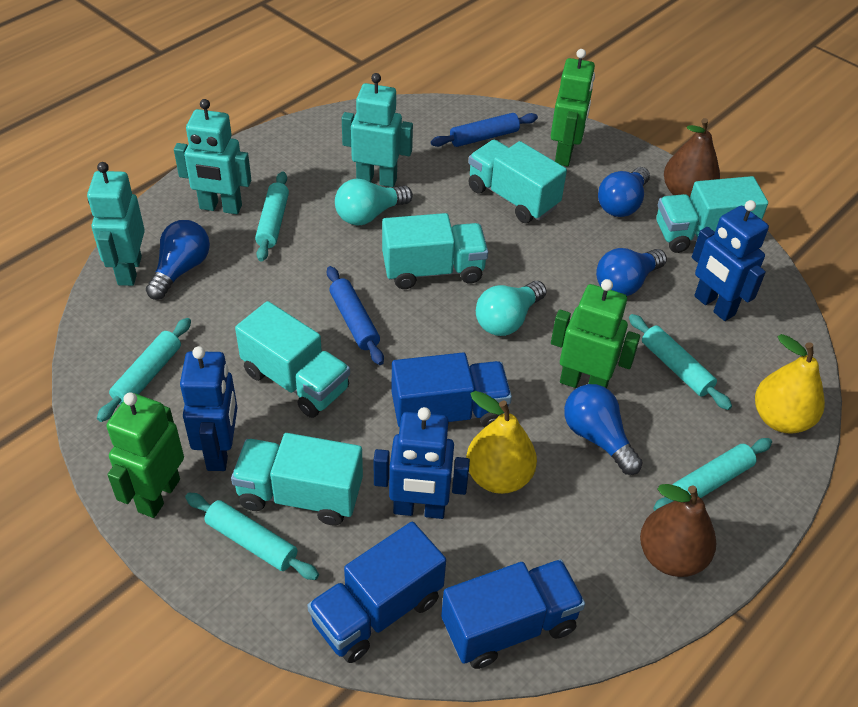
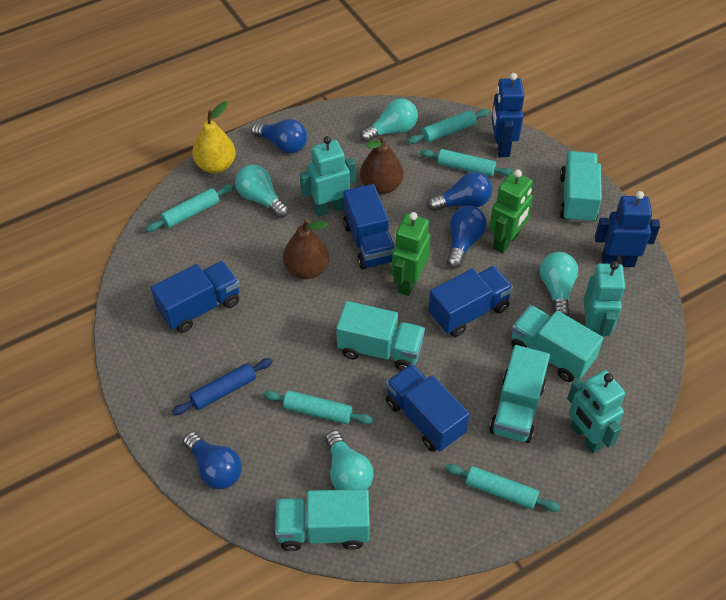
blue robot: [180,346,238,471] [373,407,470,519] [692,200,769,321] = 3 -> [492,73,524,157] [595,191,660,267] = 2
blue rolling pin: [327,266,384,365] [431,113,538,147] = 2 -> [172,358,273,415] = 1
blue truck: [307,522,446,663] [391,353,512,428] [441,559,585,669] = 3 -> [151,261,240,333] [343,184,395,269] [386,364,470,451] [428,266,513,337] = 4
green robot: [106,392,184,518] [551,49,595,166] [551,279,640,388] = 3 -> [392,212,431,296] [489,169,533,253] = 2
turquoise light bulb: [335,178,413,225] [476,281,547,336] = 2 -> [235,165,289,218] [325,430,373,490] [360,98,418,142] [540,252,578,316] = 4
yellow pear: [466,391,537,494] [755,334,825,434] = 2 -> [192,101,236,173] = 1

